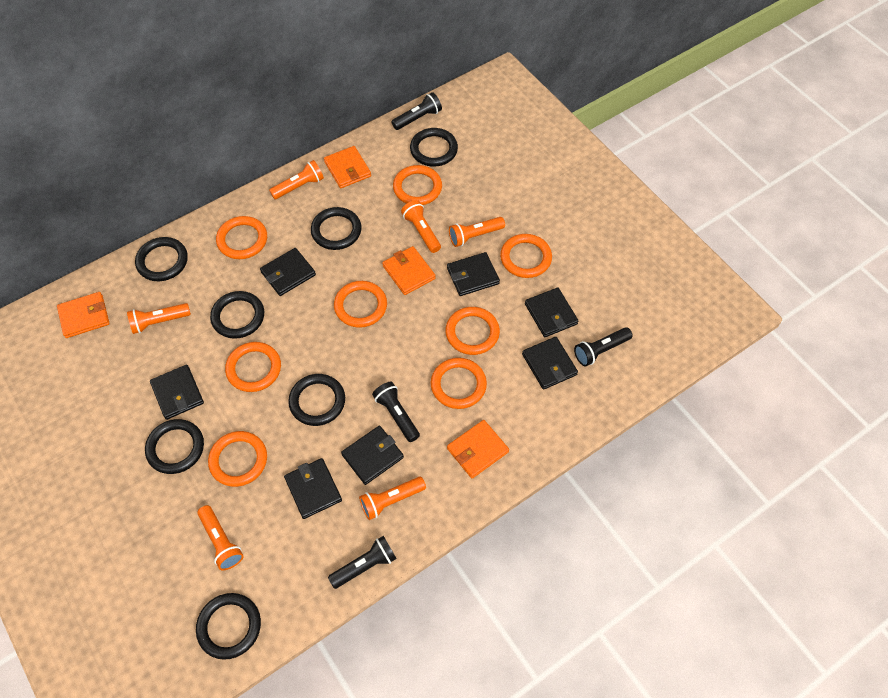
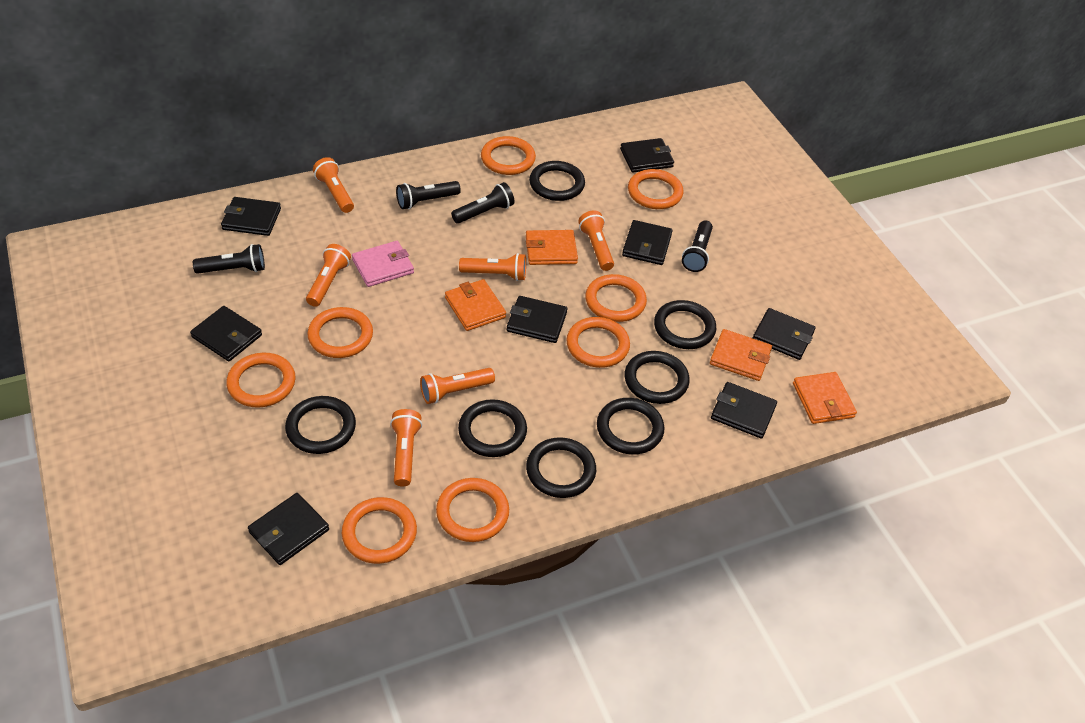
black wallet: [150,365,204,420] [260,248,316,296] [284,458,342,519] [341,426,404,485] [447,252,500,296] [522,337,578,390] [525,288,578,337] = 7 -> [190,306,262,361] [221,197,281,236] [248,493,329,565] [507,296,567,343] [620,138,674,173] [622,220,673,265] [711,382,777,439] [753,308,816,360] = 8
pink wallet: none = 0 -> [352,241,414,287] = 1

